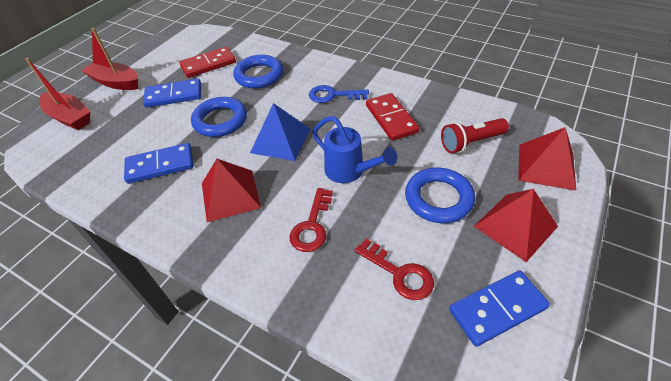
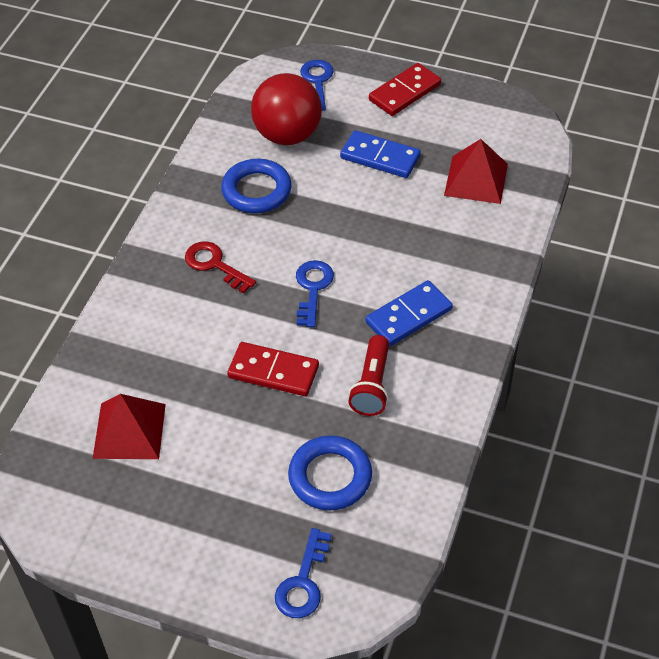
blue domino: [124,143,193,184] [143,79,201,108] [449,270,550,347] = 3 -> [340,130,421,178] [365,280,453,346] = 2
blue key: [309,85,369,103] = 1 -> [275,528,331,618] [296,260,334,327] [300,60,334,111] = 3
blue pyramid: [250,103,310,161] = 1 -> none = 0
blue ring: [191,97,247,137] [233,55,283,89] [405,167,475,223] = 3 -> [221,159,292,213] [288,435,372,510] = 2
blue watering can: [312,116,397,183] = 1 -> none = 0
red ball: none = 0 -> [251,73,322,145] = 1
red boat: [26,58,90,130] [81,28,139,90] = 2 -> none = 0
red key: [289,188,333,252] [355,239,434,300] = 2 -> [185,241,256,293] = 1
red pyramid: [202,159,261,222] [474,189,558,262] [518,127,576,191] = 3 -> [93,394,166,459] [444,139,508,204] = 2

